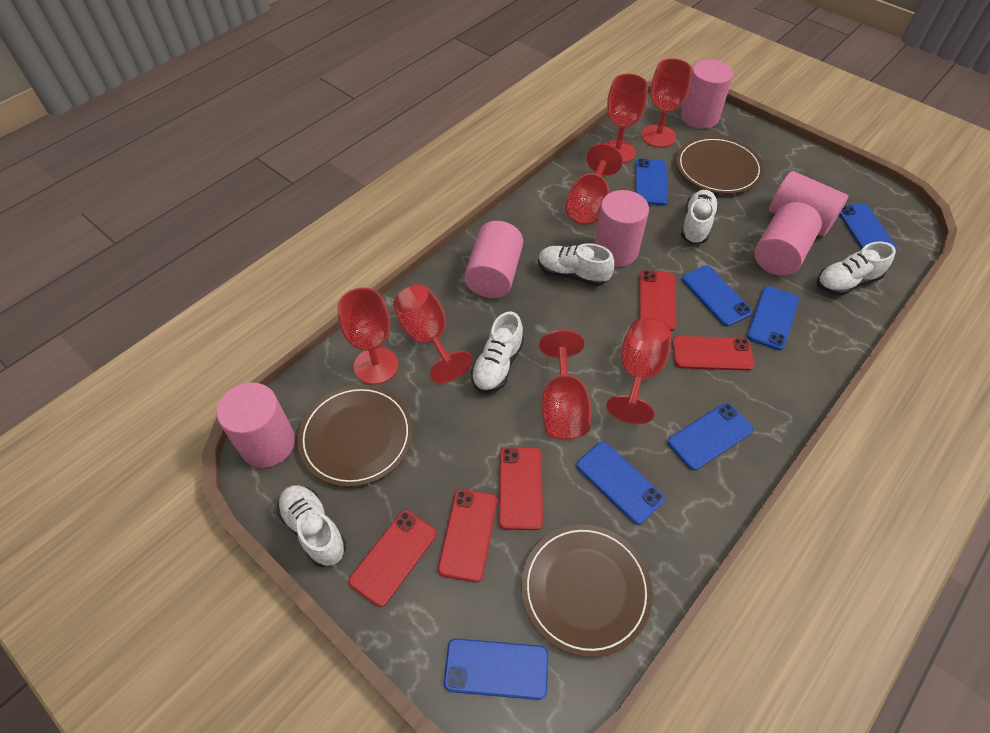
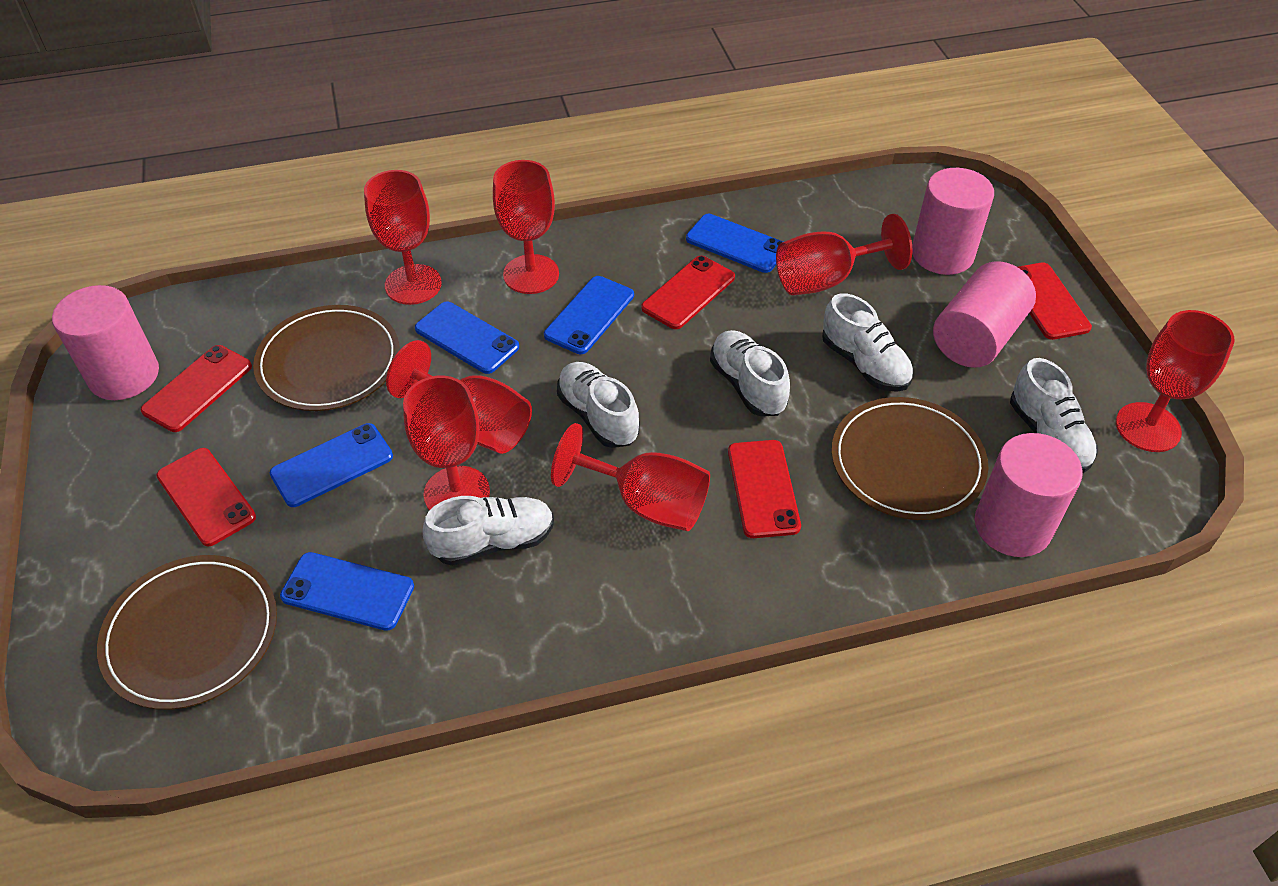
blue phone: [444,638,548,700] [576,442,665,525] [635,158,668,205] [668,403,754,471] [682,265,752,327] [747,286,799,350] [839,203,897,250] = 7 -> [270,423,393,507] [280,552,414,631] [415,302,519,374] [544,276,634,354] [686,214,783,273] = 5
pink cylinder: [217,382,295,468] [464,221,523,298] [594,190,649,267] [681,59,733,129] [754,202,822,276] [769,171,848,236] = 6 -> [52,285,159,400] [912,168,994,275] [933,261,1036,368] [975,433,1083,557] = 4

